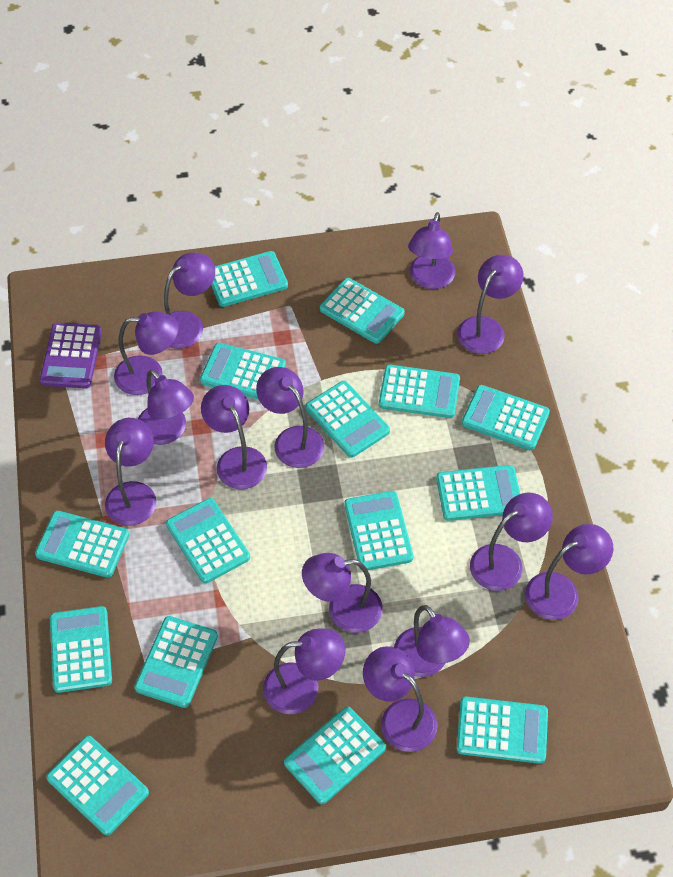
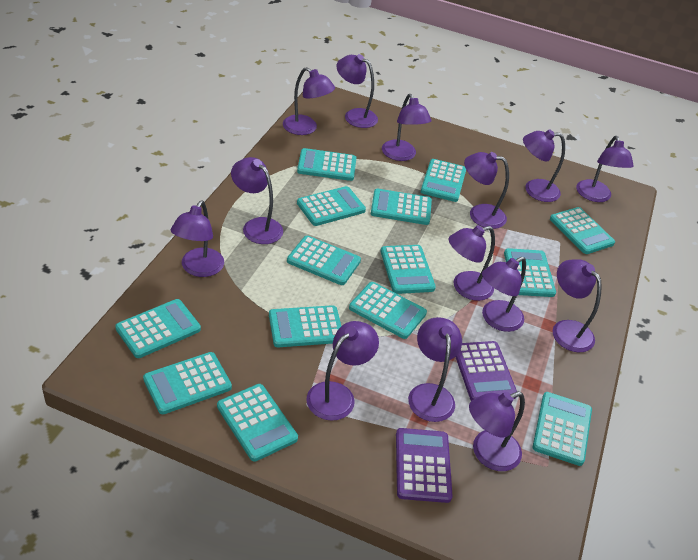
purple calculator: [40,323,102,389] = 1 -> [396,428,453,503] [456,341,517,401] = 2
turquoise calculator: [35,511,129,578] [46,736,149,835] [50,606,112,693] [134,616,218,708] [166,498,250,584] [200,343,286,399] [211,251,288,307] [284,707,386,804] [306,381,390,458] [320,278,405,344] [344,491,413,570] [379,365,460,418] [436,465,520,521] [457,697,548,764] [462,385,550,450] = 15 -> [115,299,201,358] [143,352,232,414] [217,384,298,462] [269,305,341,347] [287,236,361,285] [297,148,356,181] [297,186,366,226] [349,282,427,339] [371,189,432,225] [381,245,436,294] [421,159,466,202] [504,248,556,297] [533,392,592,466] [550,207,615,254] = 14

